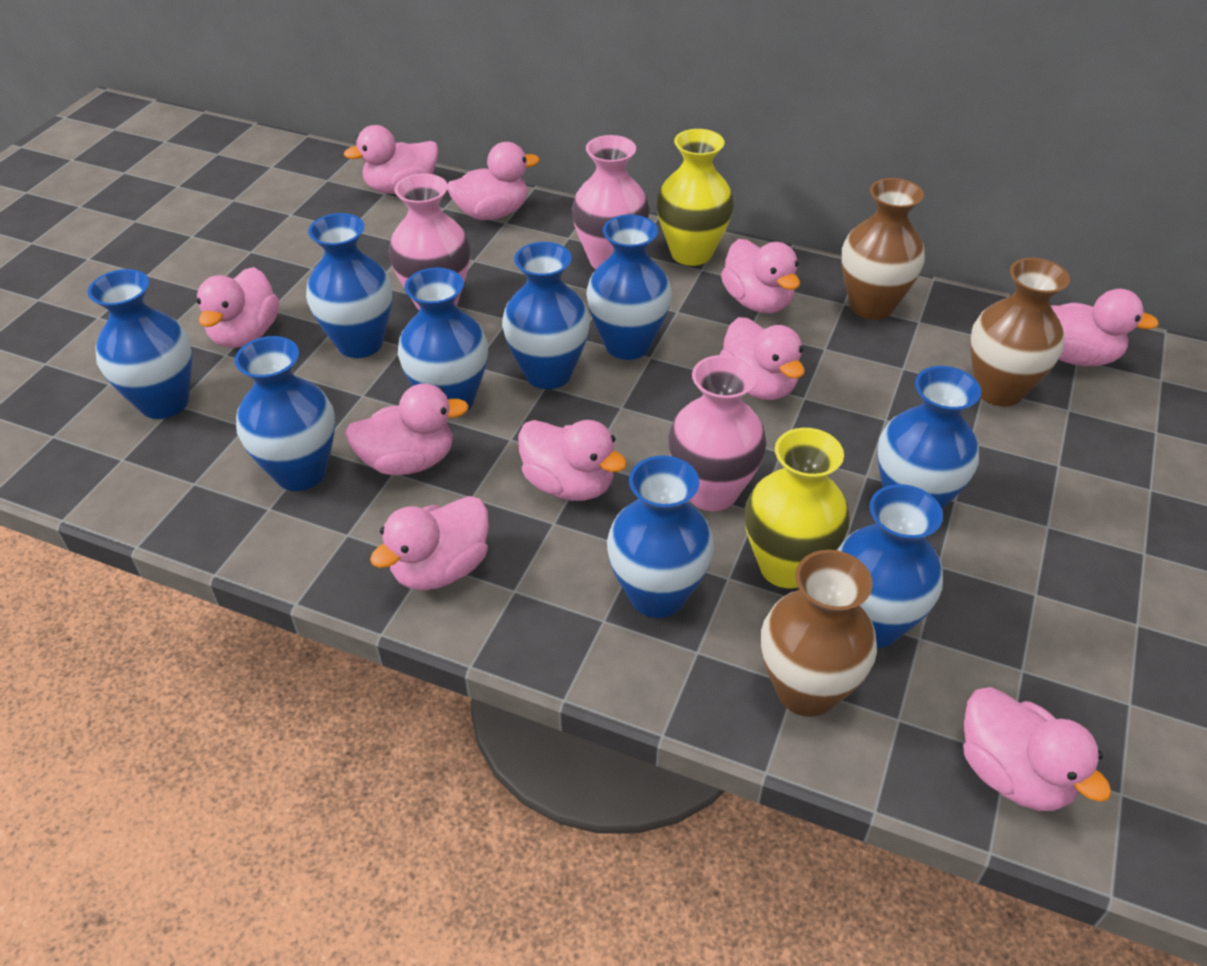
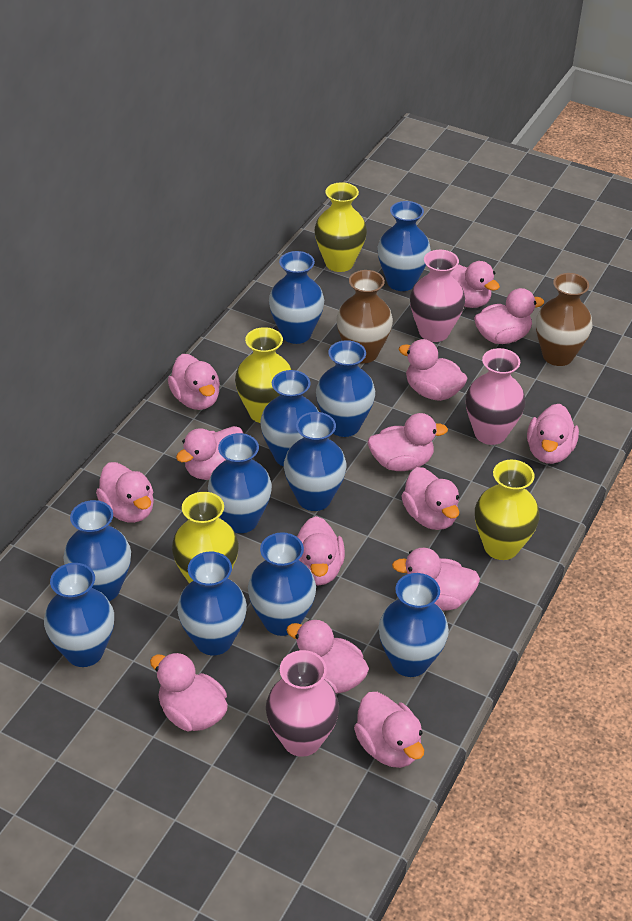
blue vase: [88,269,192,419] [235,336,335,491] [306,213,392,358] [398,267,488,411] [502,242,590,389] [586,215,672,360] [607,456,714,618] [837,484,943,648] [877,366,981,509] = 9 -> [44,563,114,667] [63,500,131,601] [177,552,247,655] [208,433,272,533] [248,532,316,636] [260,370,319,467] [269,251,324,344] [284,412,346,511] [316,340,375,437] [377,201,431,291] [379,573,449,677] = 11
brown vase: [761,550,877,717] [841,178,925,320] [970,258,1070,407] = 3 -> [336,270,393,363] [536,273,592,366] = 2
pink duck: [196,267,279,348] [344,125,438,194] [345,383,469,475] [370,496,489,590] [447,142,540,220] [518,420,627,501] [720,317,805,400] [721,239,800,314] [963,687,1112,811] [1051,289,1159,366] = 10 -> [96,462,154,523] [150,652,228,732] [168,354,220,410] [176,426,244,480] [287,619,369,694] [297,516,345,586] [354,692,424,768] [368,413,448,471] [392,548,480,611] [398,339,468,401] [401,467,459,530] [450,261,500,308] [474,288,544,344] [527,404,579,464] = 14
yellow vase: [657,129,734,266] [745,428,850,589] = 2 -> [172,492,239,583] [235,327,292,423] [315,182,367,272] [475,460,540,560] = 4

